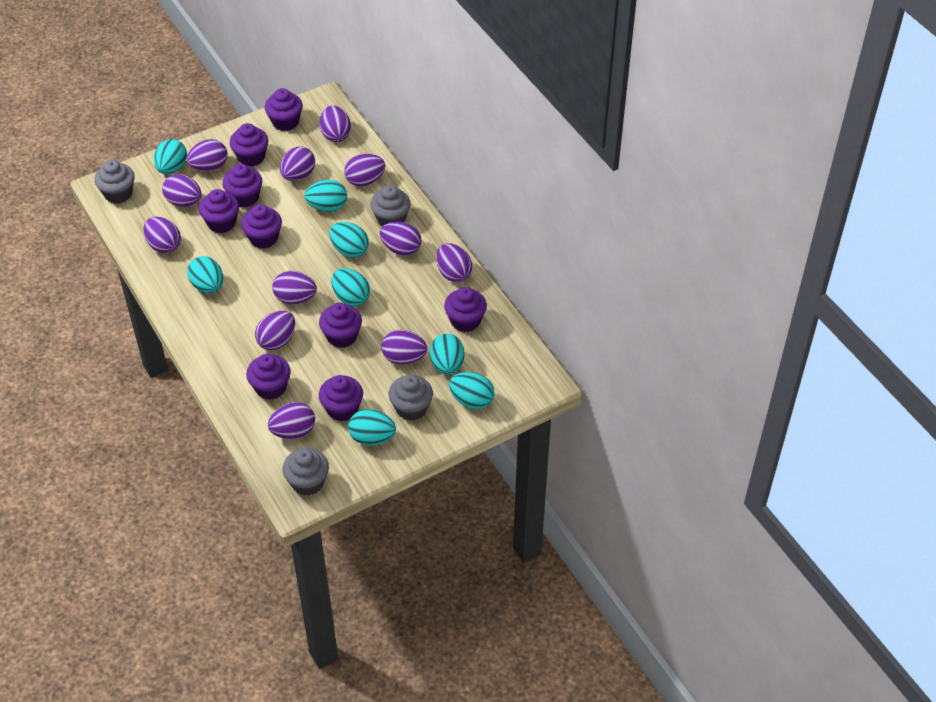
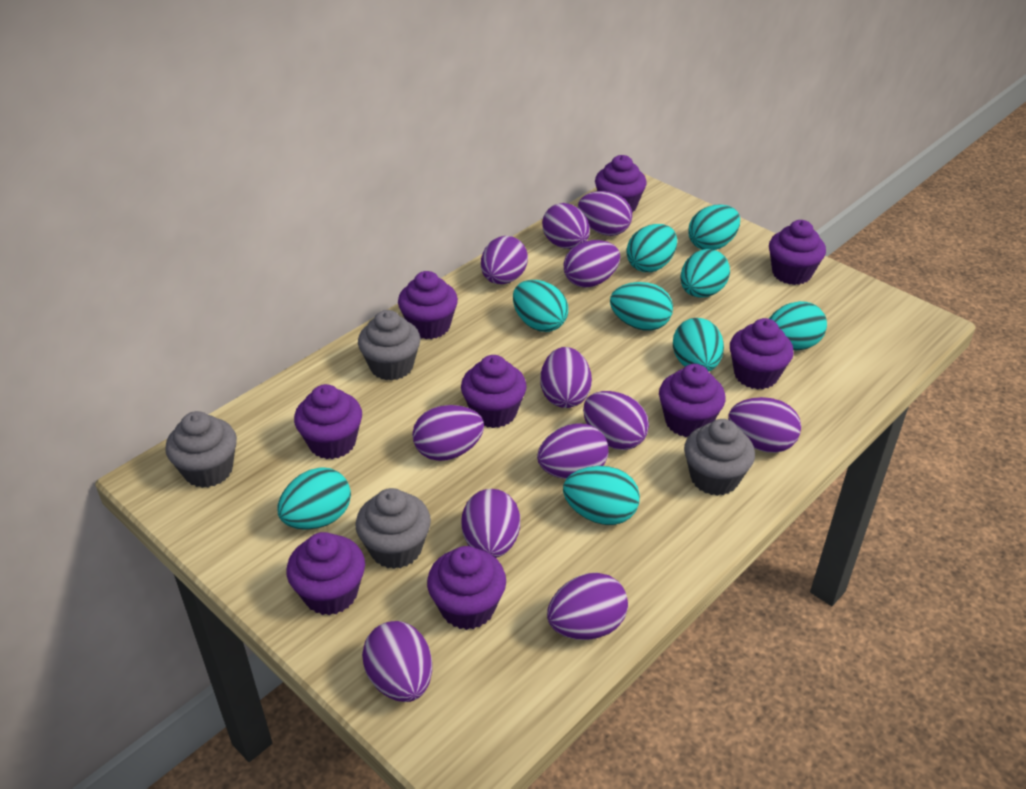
turquoise egg: [154,139,187,174] [187,256,223,293] [304,180,347,212] [329,222,369,258] [331,268,370,306] [348,409,396,445] [430,334,464,375] [449,372,494,409] = 8 -> [277,467,351,530] [513,280,568,332] [563,466,640,525] [610,282,673,331] [627,224,677,272] [673,318,724,372] [680,249,730,298] [688,204,740,250] [769,301,827,350] = 9

